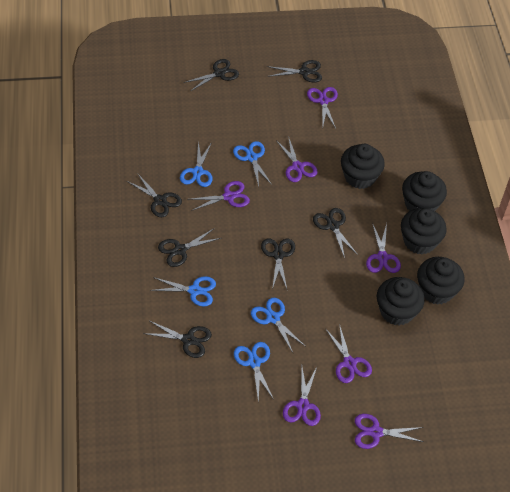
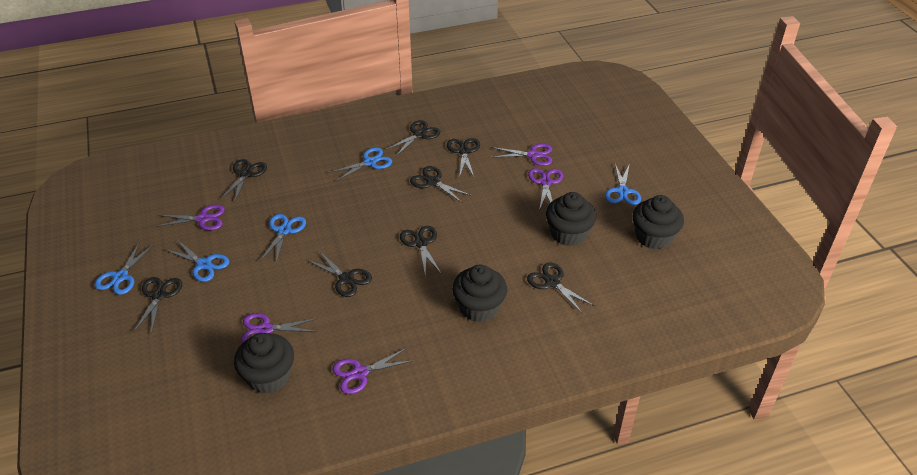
black cupcake: [341,144,385,189] [377,277,425,326] [401,208,447,254] [402,171,447,211] [417,257,465,305] = 5 -> [234,333,294,394] [452,265,507,322] [546,192,597,246] [633,195,684,250] = 4
black scissors: [127,173,182,217] [143,321,212,358] [158,228,221,267] [183,59,239,91] [261,238,295,290] [267,60,322,82] [313,208,358,258] = 7 -> [133,277,182,334] [220,159,267,203] [307,251,372,297] [385,120,441,156] [400,226,442,275] [410,166,472,203] [447,138,480,178] [527,262,594,314] = 8
purple scissors: [187,181,250,211] [276,136,318,182] [283,367,321,426] [307,87,338,128] [325,324,372,383] [355,414,423,449] [366,223,401,273] = 7 -> [155,205,225,230] [241,313,318,343] [332,348,414,394] [491,144,552,166] [528,168,563,210] = 5

